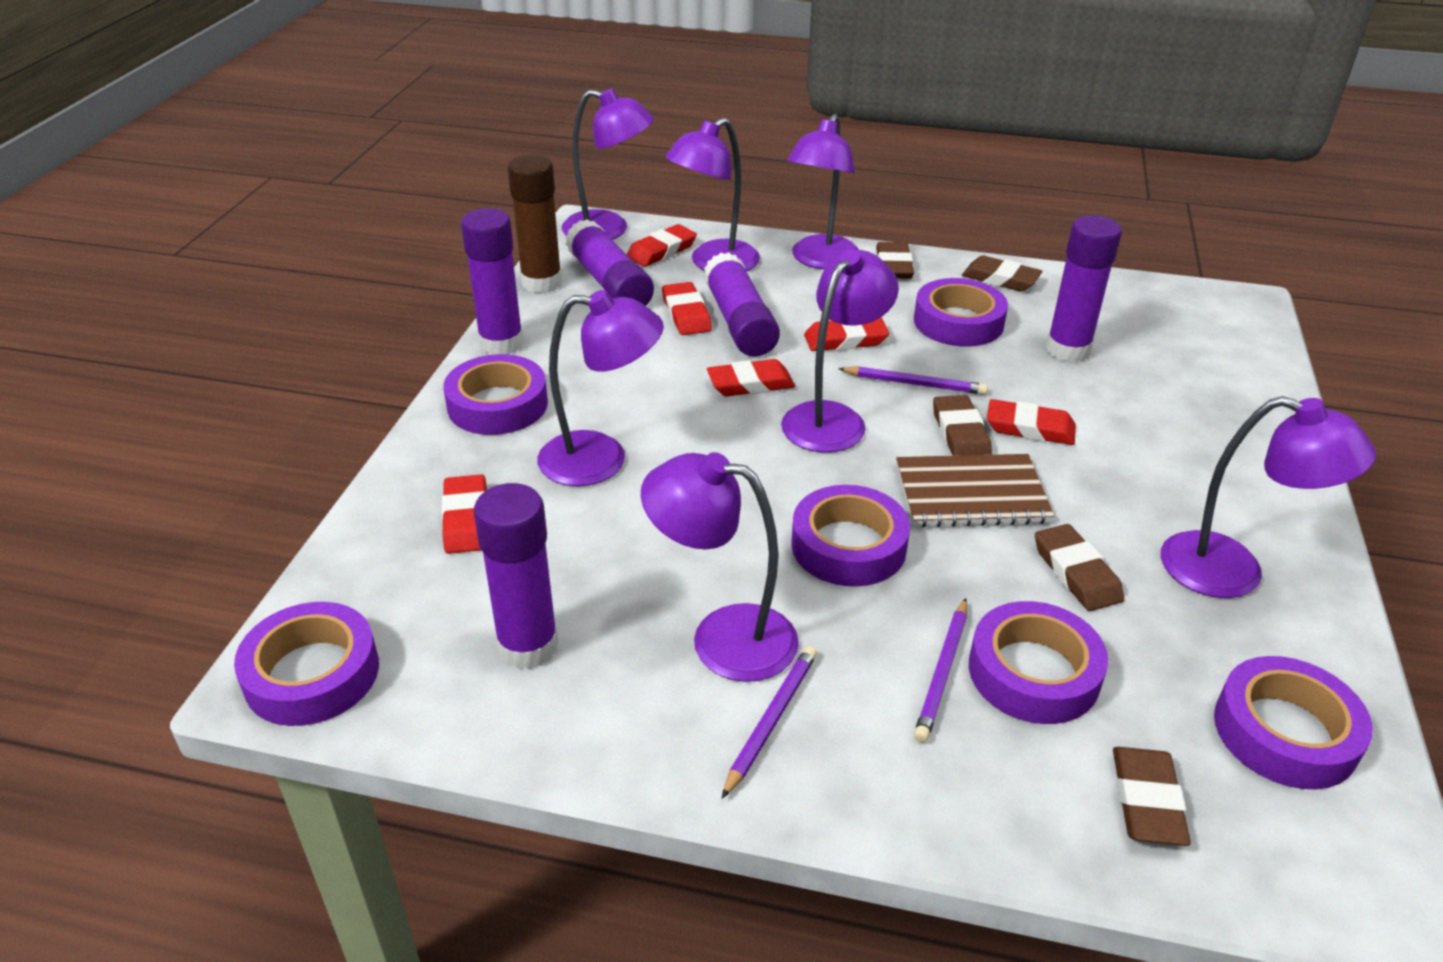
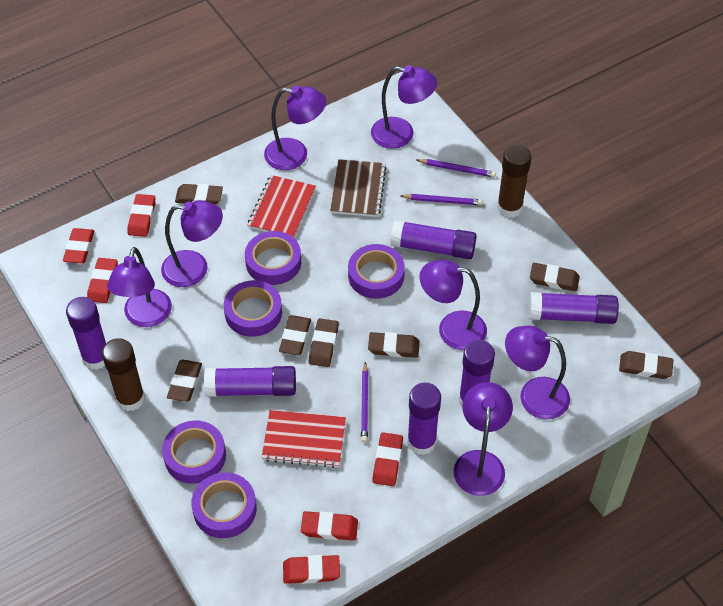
brown eraser: [876,242,914,279] [933,395,992,456] [962,255,1042,292] [1035,524,1124,611] [1113,747,1191,846] = 5 -> [167,360,202,402] [175,184,223,205] [279,315,311,355] [309,318,339,367] [368,332,420,358] [530,263,580,291] [619,351,673,379] = 7
brown glue stick: [507,155,562,293] = 1 -> [102,338,145,411] [497,145,531,218] = 2
purple glue stick: [461,208,524,355] [473,483,559,669] [566,219,654,306] [703,252,780,356] [1046,215,1122,362] = 5 -> [66,297,106,370] [204,366,296,397] [390,220,477,259] [407,382,441,455] [459,340,495,407] [529,292,619,324] = 6
purple tape: [234,602,379,726] [444,354,548,435] [791,485,910,587] [914,278,1008,347] [969,601,1108,724] [1214,656,1373,790] = 6 -> [162,421,226,484] [191,472,257,538] [224,280,282,337] [245,231,301,285] [348,244,405,299] = 5
red notebook: none = 0 -> [248,175,316,238] [261,410,346,468] = 2

